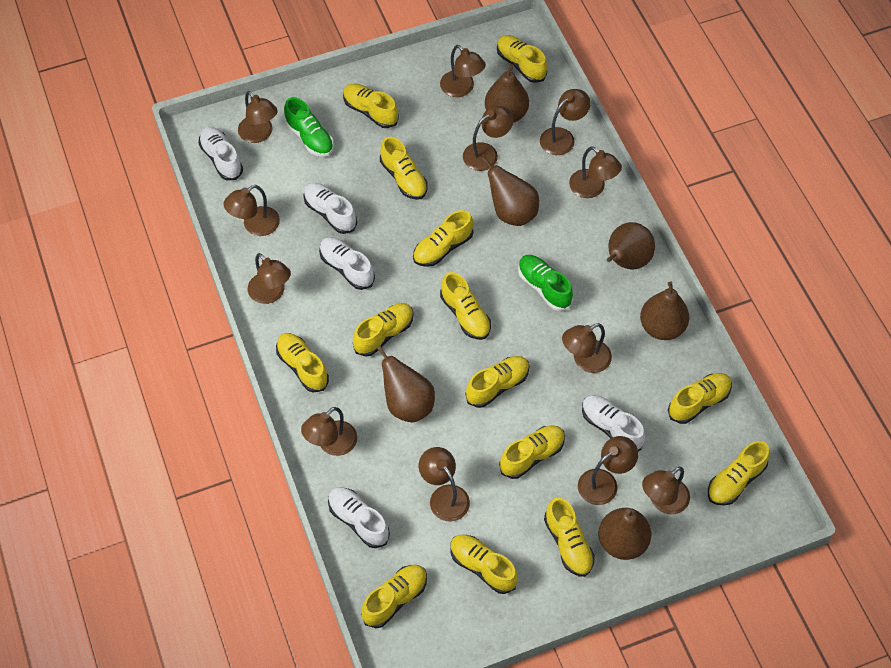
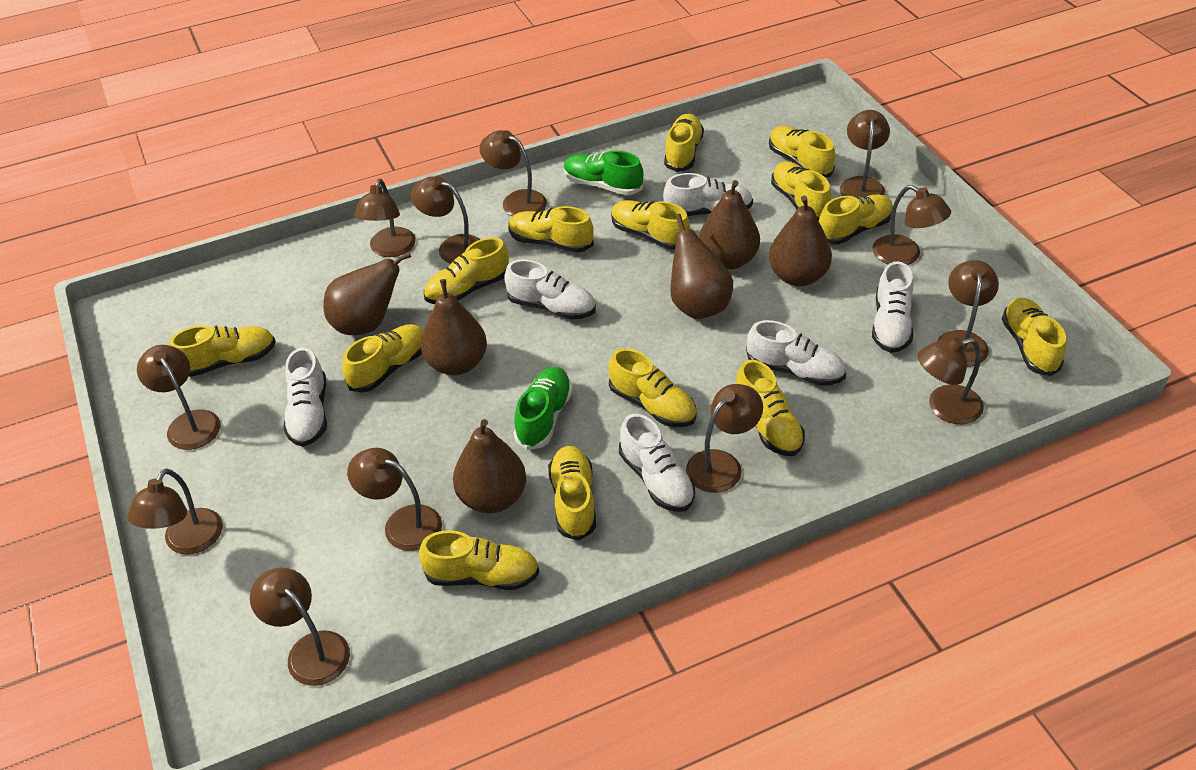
white shoe: [198,126,243,180] [303,183,357,234] [319,237,375,290] [328,487,390,548] [582,395,645,451] = 5 -> [283,348,327,447] [504,260,596,320] [619,414,695,512] [663,173,753,216] [746,320,846,386] [872,261,913,353] = 6

